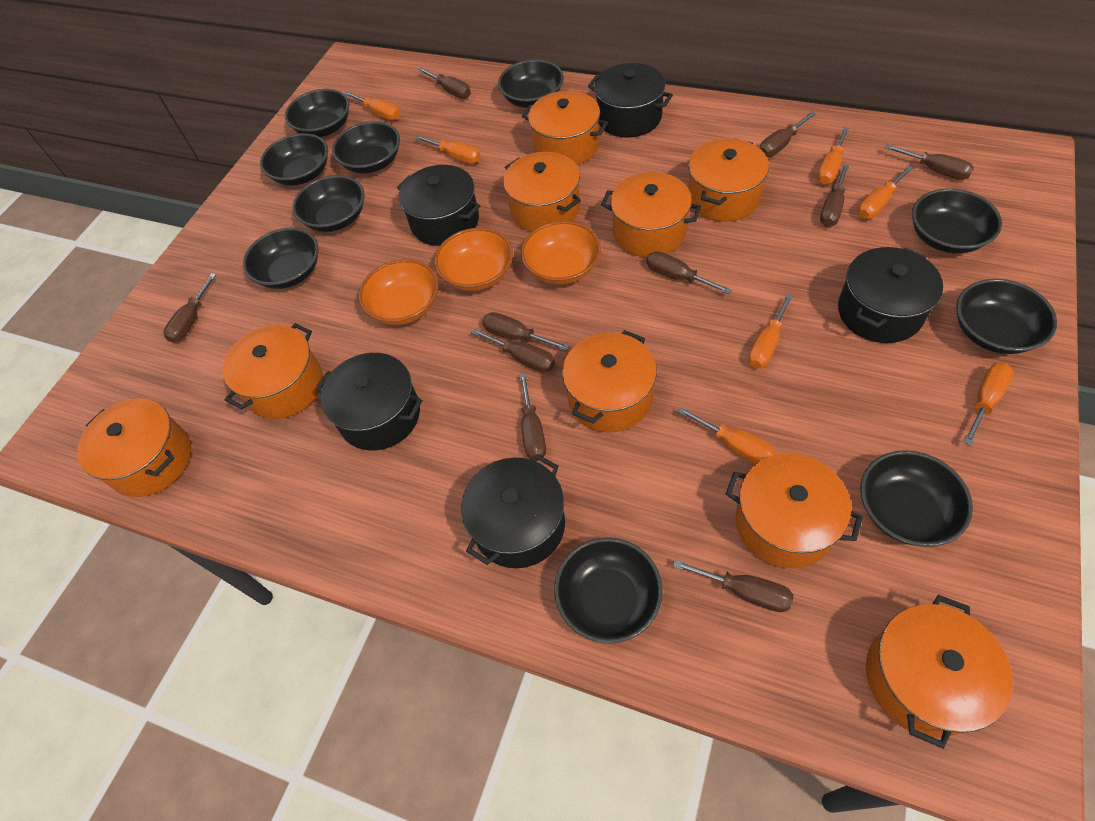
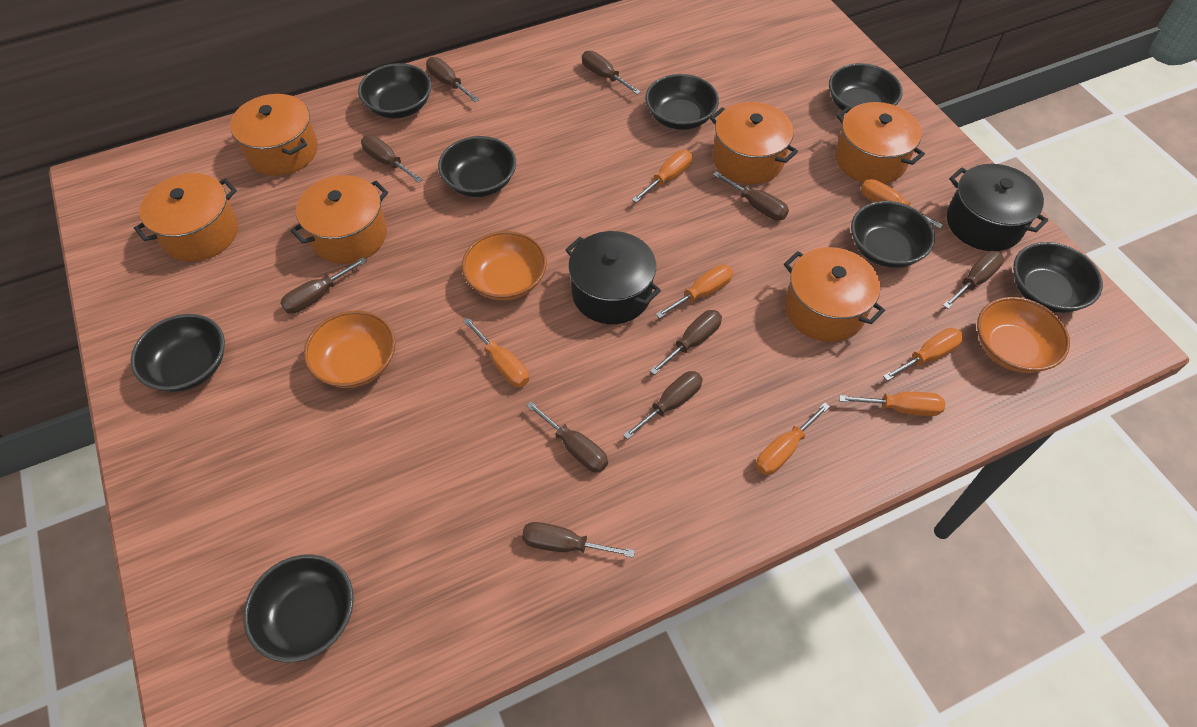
black bowl: [243,228,319,289] [260,133,328,186] [285,89,350,137] [292,175,365,232] [332,121,400,173] [498,59,564,108] [554,537,663,644] [860,450,973,547] [912,189,1002,254] [956,279,1057,354] = 10 -> [131,314,225,392] [243,554,354,662] [358,63,432,118] [438,136,516,197] [645,74,719,130] [829,63,903,114] [851,201,935,268] [1013,242,1103,313] = 8
black pot: [316,353,423,451] [397,165,480,246] [461,454,565,568] [588,63,673,138] [838,247,943,343] = 5 -> [565,231,661,324] [947,164,1048,251] = 2
orange pot: [77,398,191,497] [222,323,323,419] [503,152,581,232] [522,91,608,165] [562,330,657,432] [601,172,701,257] [688,138,769,222] [726,453,863,569] [866,595,1013,749] = 9 -> [134,173,238,262] [230,94,318,176] [291,175,388,264] [710,102,798,184] [784,247,885,342] [835,102,925,184] = 6

